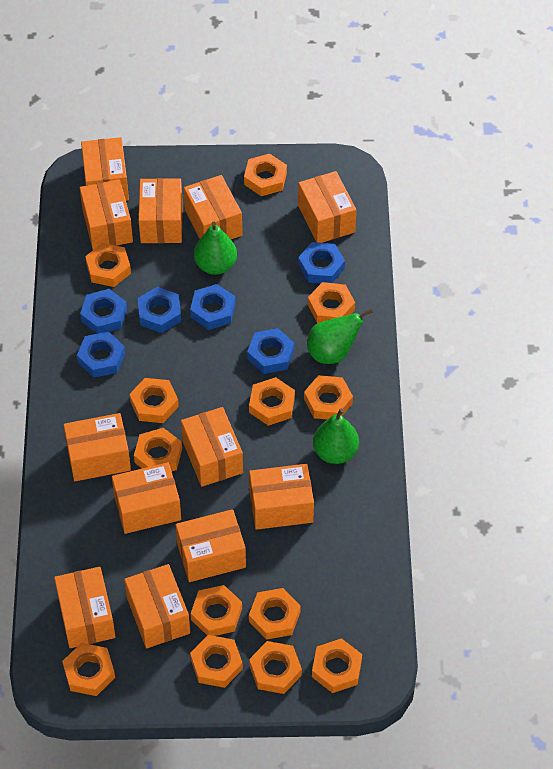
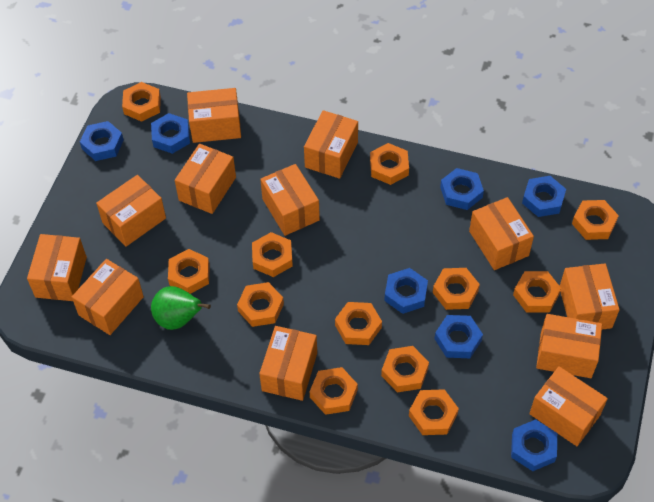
blue nut: [77,332,125,378] [80,289,127,334] [138,287,181,333] [190,284,235,330] [247,328,295,374] [298,242,345,283] = 6 -> [80,121,124,161] [151,113,190,154] [384,268,428,314] [434,315,483,358] [440,168,484,210] [511,419,557,471] [522,176,566,217] = 7
green pear: [194,222,237,275] [307,308,373,364] [313,408,359,464] = 3 -> [151,286,211,330] = 1
orange nut: [62,643,115,696] [85,243,131,287] [129,378,179,423] [134,428,182,471] [190,635,243,688] [191,585,242,636] [244,154,287,196] [249,377,295,426] [249,588,301,640] [249,641,302,694] [304,375,353,419] [308,282,355,323] [312,638,362,693] = 13 -> [122,82,161,122] [168,249,210,294] [237,282,284,327] [252,232,293,277] [310,367,358,415] [335,302,382,345] [370,143,409,185] [381,346,429,393] [409,389,459,435] [433,268,480,310] [513,271,561,313] [572,200,619,240] = 12

